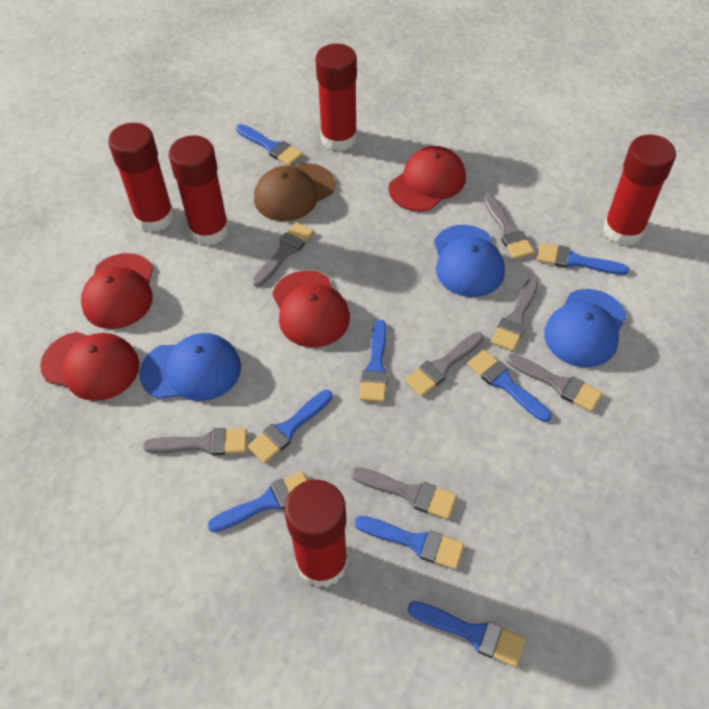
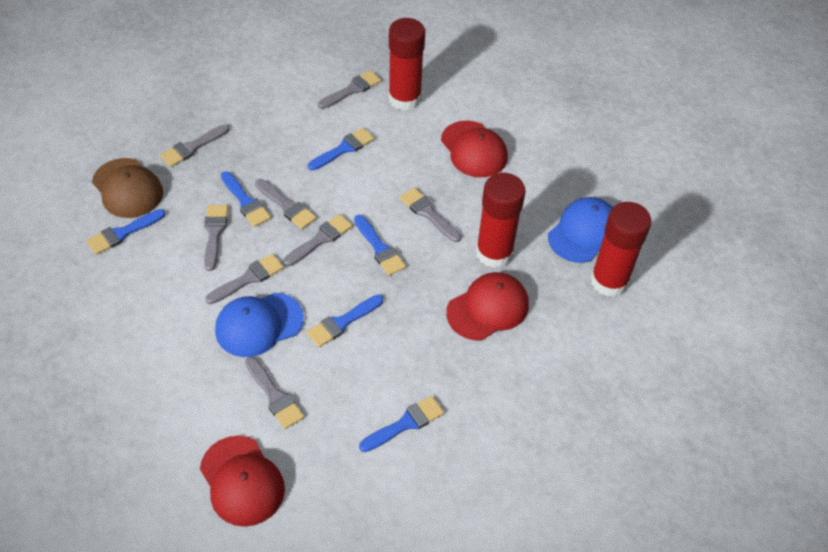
blue brush: [208,471,308,532] [236,124,303,166] [248,390,332,463] [354,516,464,570] [359,320,388,402] [408,601,525,667] [467,350,551,422] [537,243,629,275] = 8 -> [86,209,166,255] [221,171,271,227] [307,295,383,347] [308,128,374,171] [354,215,406,276] [359,396,444,452] = 6
blue cap: [139,333,241,401] [434,225,505,297] [544,289,627,368] = 3 -> [215,293,304,357] [548,197,613,263] = 2
grey brush: [143,428,247,455] [252,222,314,287] [351,467,457,519] [405,332,484,396] [484,195,534,259] [491,278,538,351] [506,354,602,412] = 7 -> [160,124,230,167] [204,205,228,271] [205,254,284,304] [245,356,304,429] [255,179,316,229] [283,214,352,266] [318,70,381,109] [400,188,461,242] = 8
red cap: [40,332,139,401] [81,253,153,329] [272,271,350,347] [388,146,466,211] = 4 -> [200,436,285,527] [441,121,508,178] [446,272,529,341] = 3
red glue stick: [108,123,174,232] [168,135,229,246] [284,480,348,588] [315,44,357,151] [603,135,676,246] = 5 -> [388,18,425,110] [476,173,526,268] [590,202,651,297] = 3

